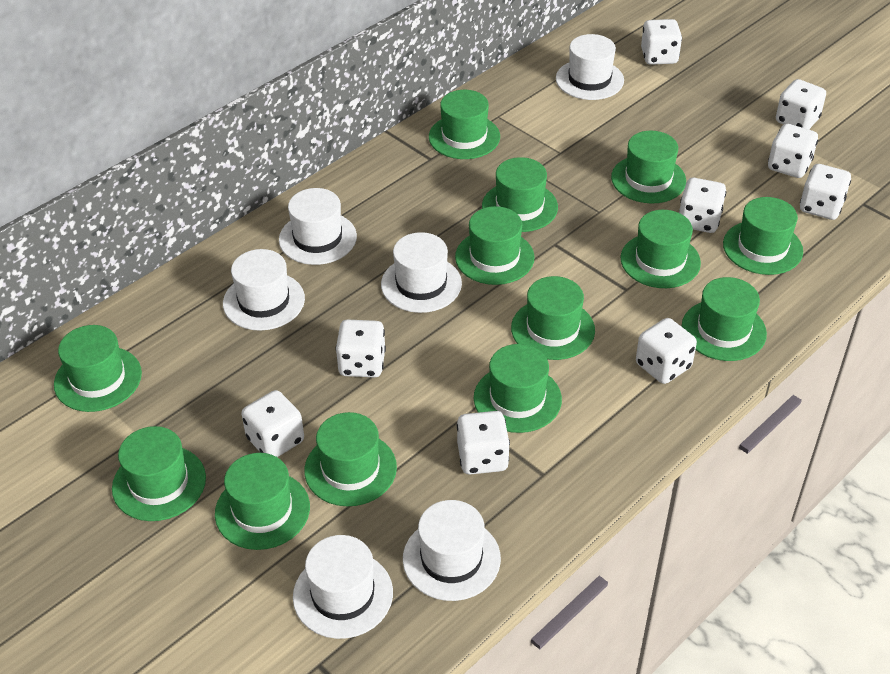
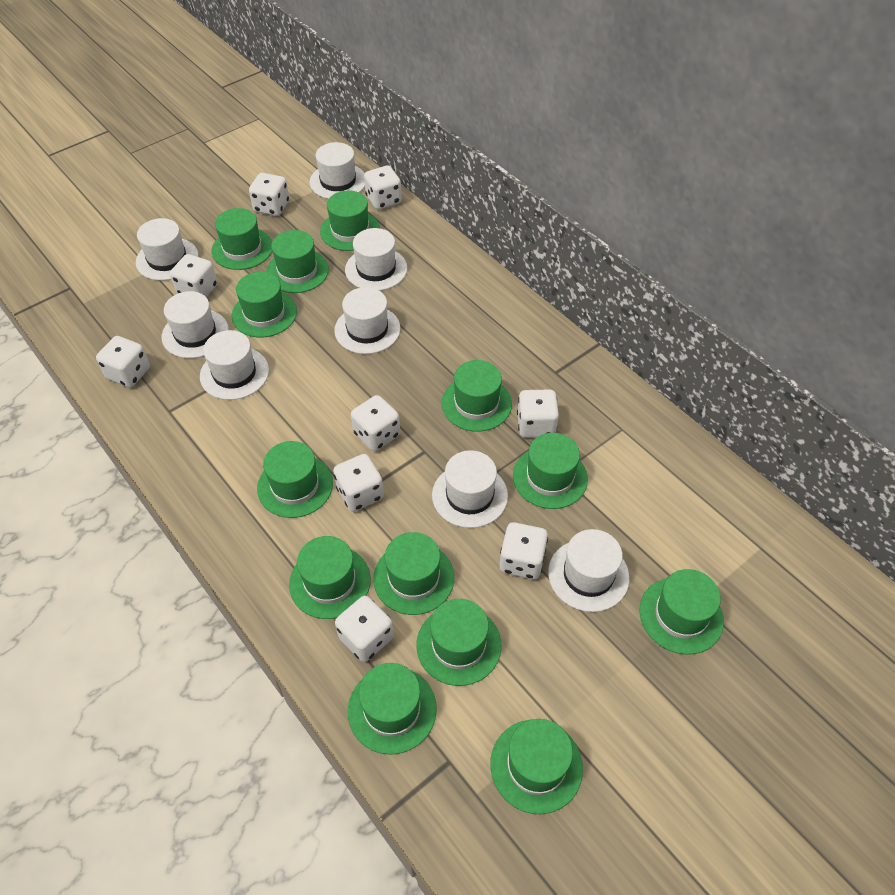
white hat: [223,249,305,331] [279,188,357,265] [293,535,393,639] [381,232,462,313] [403,500,501,601] [556,34,624,100] = 6 -> [136,218,198,281] [162,291,229,358] [200,330,269,400] [309,142,365,199] [334,287,400,354] [345,228,407,291] [432,450,508,528] [548,529,629,612] = 8

